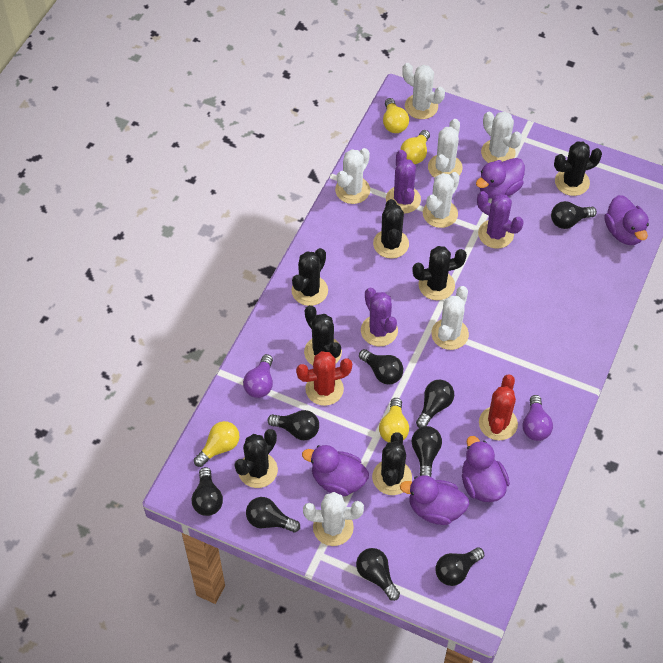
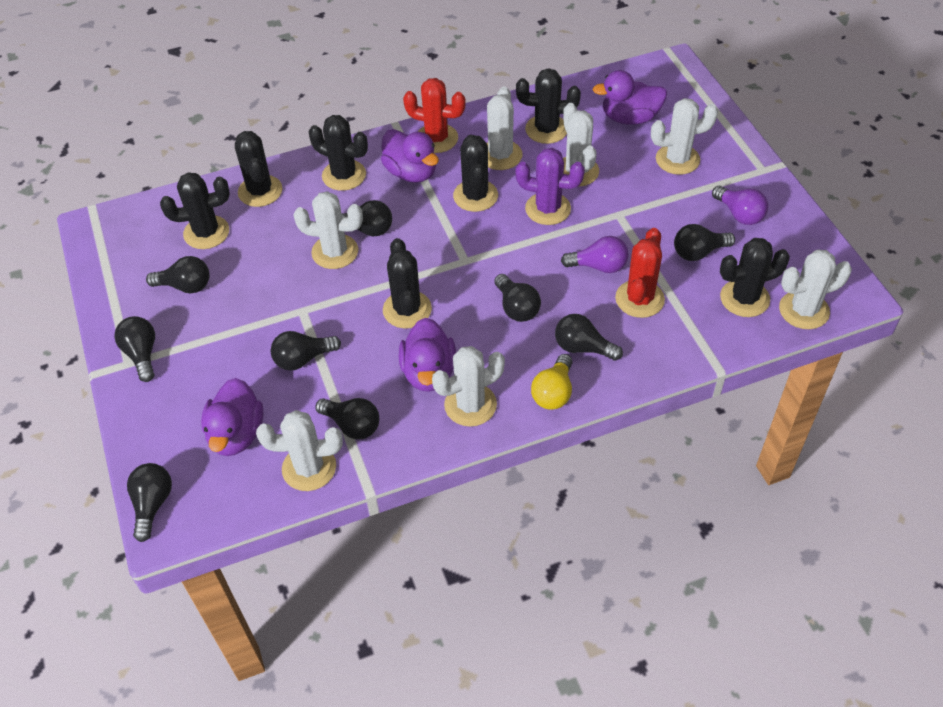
purple cactus: [361,288,398,346] [386,150,421,213] [477,191,524,248] = 3 -> [516,148,585,225] = 1
purple duck: [302,445,369,496] [400,475,469,525] [462,436,510,502] [476,158,525,199] [604,195,649,245] = 5 -> [201,378,263,456] [381,129,439,183] [399,318,456,392] [593,70,667,125] = 4
yellow light bulb: [194,421,239,467] [379,398,409,443] [383,98,409,133] [401,130,430,164] = 4 -> [531,354,572,410] = 1

